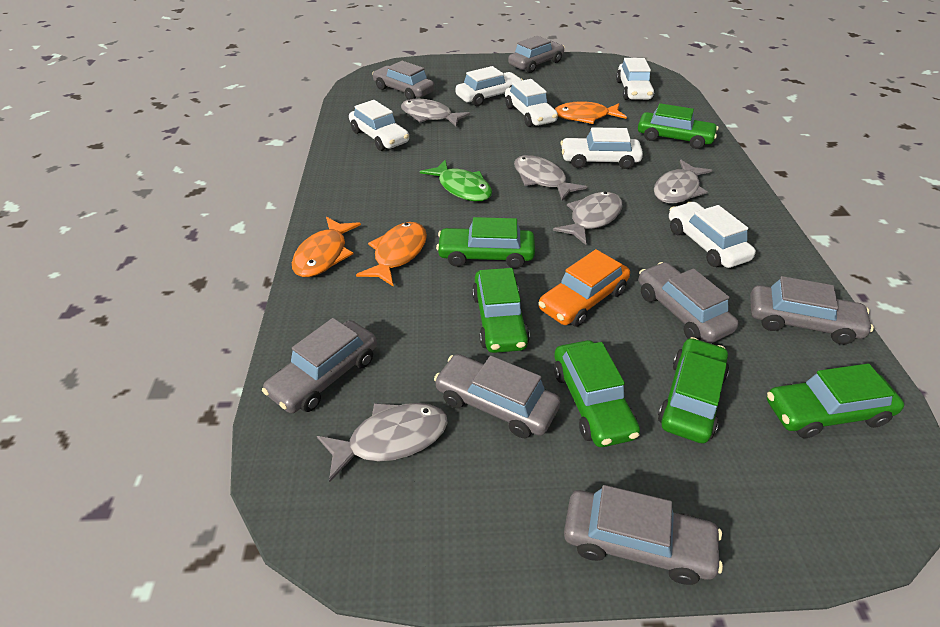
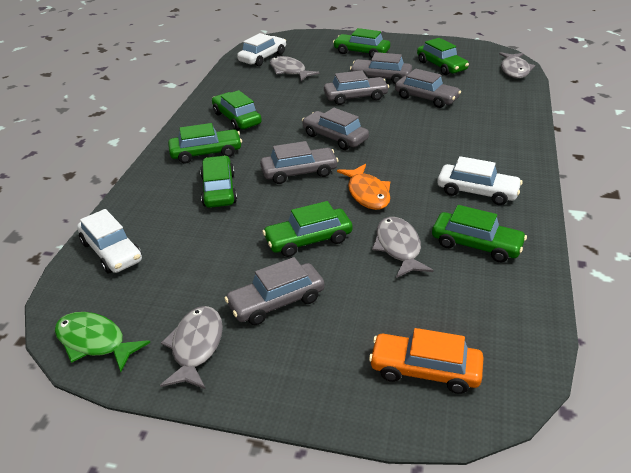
green car: [436,217,535,268] [472,268,530,353] [554,340,640,447] [638,103,718,149] [658,337,729,444] [767,364,904,438] = 6 -> [168,123,242,163] [200,155,237,208] [212,90,262,131] [262,201,353,257] [333,28,390,58] [417,38,469,75] [432,205,527,262] = 7
grey car: [262,318,377,413] [372,61,435,100] [434,354,560,438] [508,36,565,73] [564,485,723,585] [639,262,739,343] [750,276,874,345] = 7 -> [224,257,325,325] [260,141,339,184] [302,108,369,150] [324,70,389,105] [350,52,412,84] [395,69,461,108] = 6
grey fish: [317,403,448,482] [401,99,470,127] [514,155,587,200] [553,192,623,245] [654,160,712,204] = 5 -> [160,306,223,389] [270,56,320,81] [372,217,434,278] [499,52,535,78] = 4
orange fish: [292,217,361,277] [356,222,427,287] [555,101,627,124] = 3 -> [337,164,390,210] = 1
white car: [349,100,409,151] [455,66,523,106] [505,79,558,127] [561,127,643,169] [616,58,654,100] [669,202,756,268] = 6 -> [77,209,142,273] [237,33,286,66] [437,156,523,205] = 3

